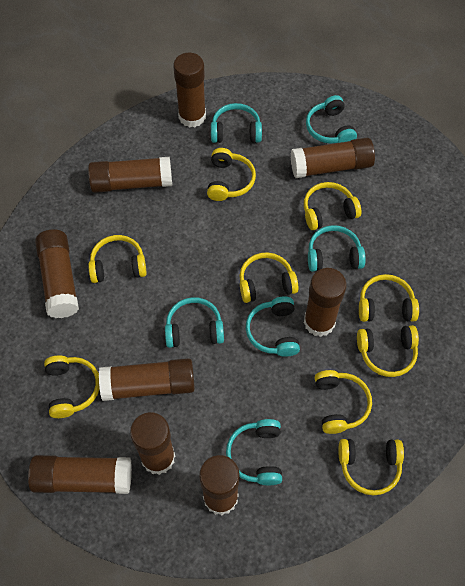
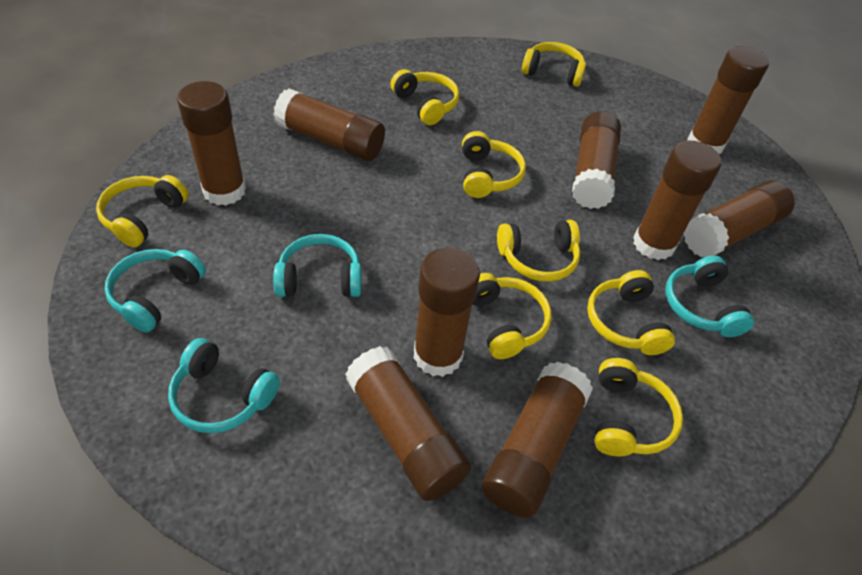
turquoise headphones: [165,297,224,348] [211,103,262,143] [226,419,282,485] [246,296,300,357] [306,95,357,144] [308,225,366,272] = 6 -> [104,249,206,332] [168,338,280,433] [273,234,361,297] [665,255,754,337] = 4
yellow headphones: [44,355,100,418] [88,235,147,283] [207,148,256,201] [239,252,299,303] [304,182,361,230] [315,370,372,434] [339,439,404,495] [357,325,419,377] [359,274,419,322] = 9 -> [96,175,189,247] [390,69,459,125] [462,131,526,198] [473,273,551,359] [497,220,580,282] [522,42,586,87] [587,270,675,355] [594,358,683,457] = 8

